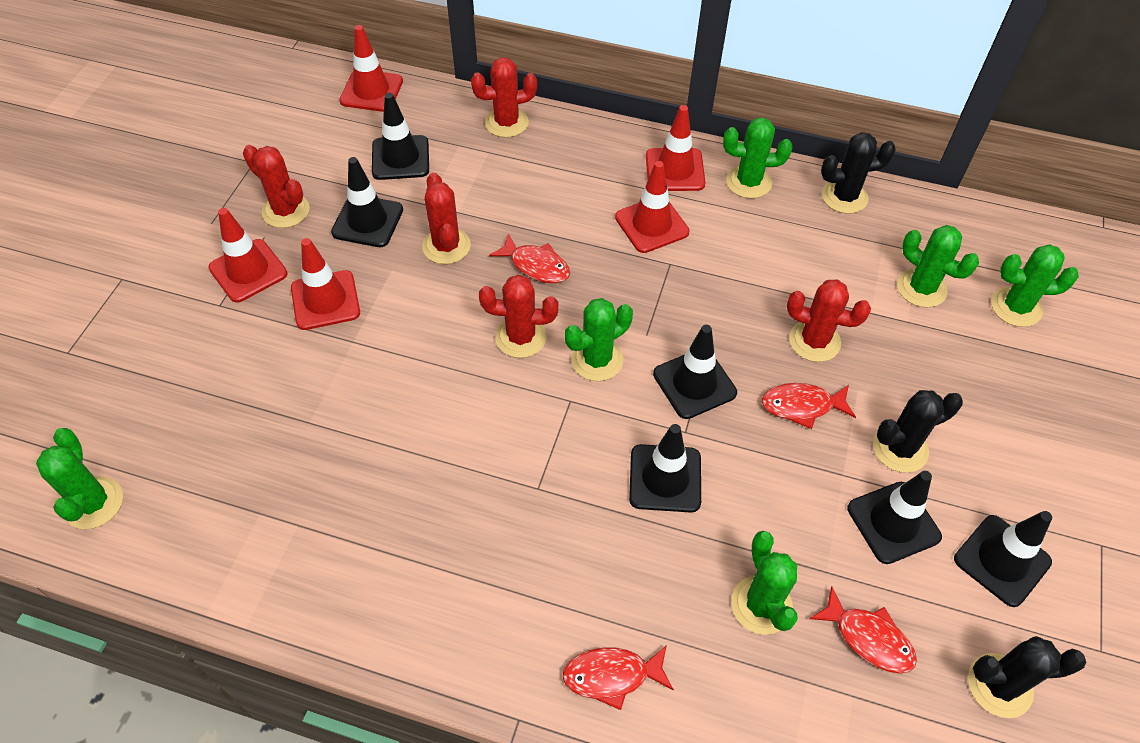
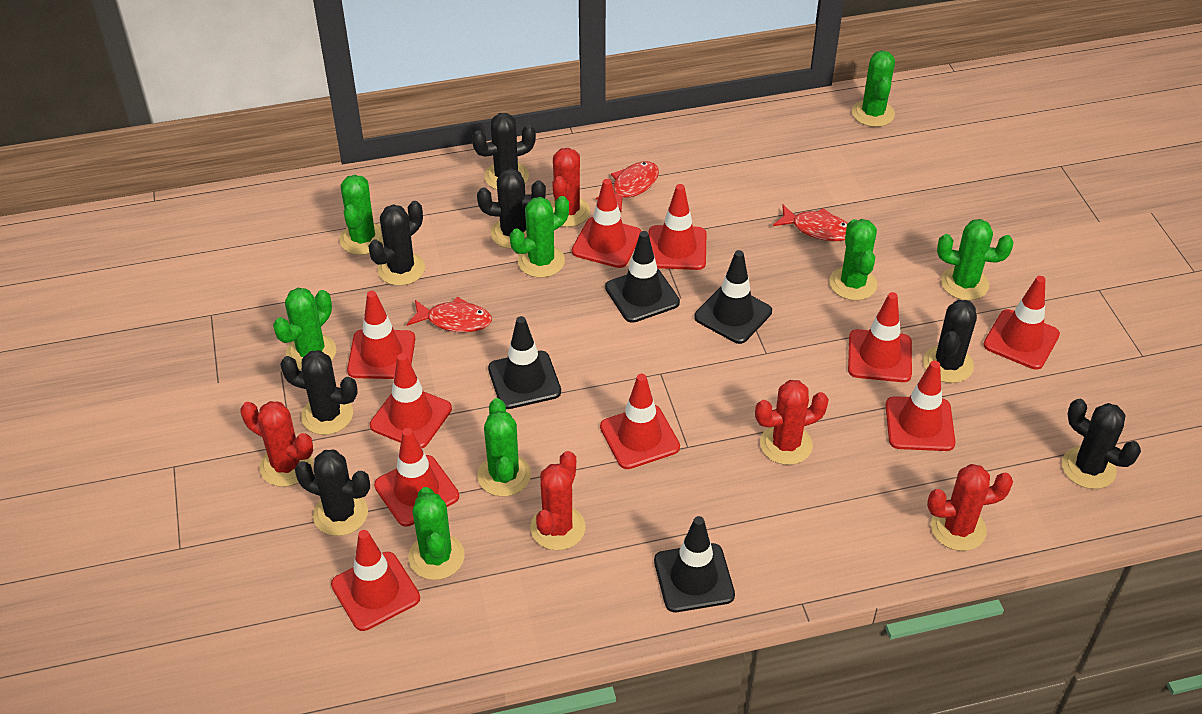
black cactus: [821,132,896,214] [873,390,963,473] [968,636,1086,718] = 3 -> [280,350,358,435] [295,450,370,536] [368,201,425,286] [472,113,536,190] [477,169,546,249] [923,300,977,383] [1062,399,1141,489] = 7
black traffic cone: [331,157,403,247] [372,93,429,180] [629,424,701,512] [653,325,737,419] [847,471,942,564] [954,511,1052,607] = 6 -> [488,316,561,409] [605,231,680,323] [654,516,735,612] [694,250,772,344] = 4
green cactus: [36,428,123,529] [565,298,633,381] [723,117,793,199] [731,531,798,635] [897,225,979,308] [991,244,1079,327] = 6 -> [273,288,336,370] [340,175,384,255] [408,487,465,580] [477,398,531,497] [510,196,569,278] [829,219,878,300] [852,50,895,127] [937,219,1014,300] = 8
red fish: [489,233,570,283] [562,645,674,710] [762,383,856,429] [810,586,917,674] = 4 -> [407,297,492,333] [596,161,659,212] [773,205,848,241] = 3
red traffic cone: [208,208,288,302] [291,238,360,330] [339,25,403,112] [615,161,689,253] [646,105,705,191] = 5 -> [331,530,420,631] [347,291,415,379] [370,353,452,448] [374,428,459,527] [572,179,641,268] [600,374,680,469] [649,184,706,270] [848,292,912,382] [885,361,955,451] [983,276,1060,370] = 10

